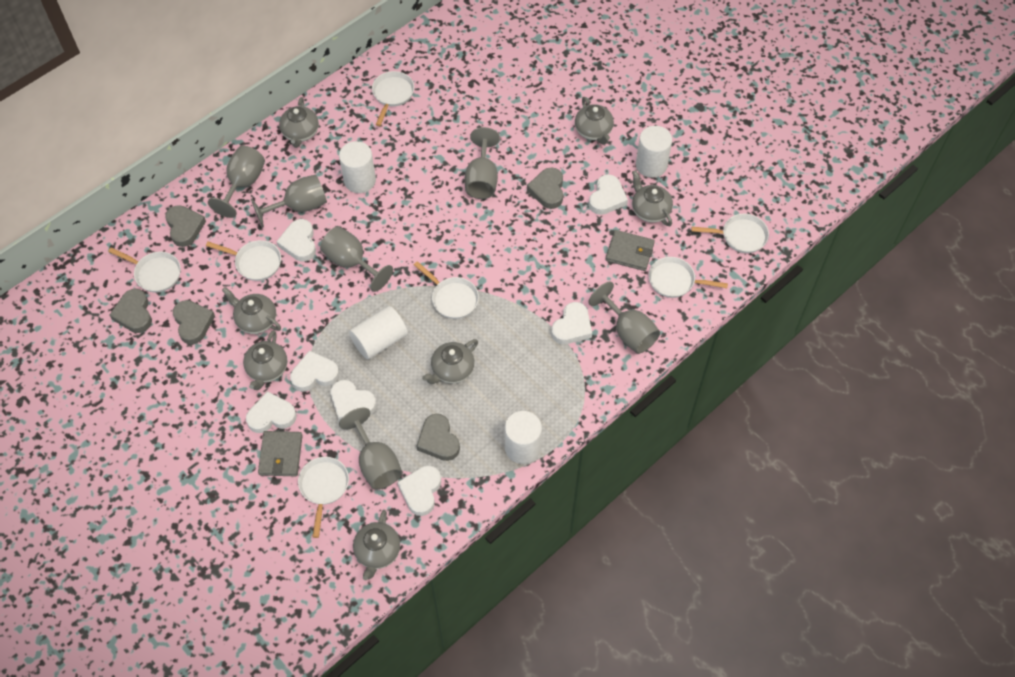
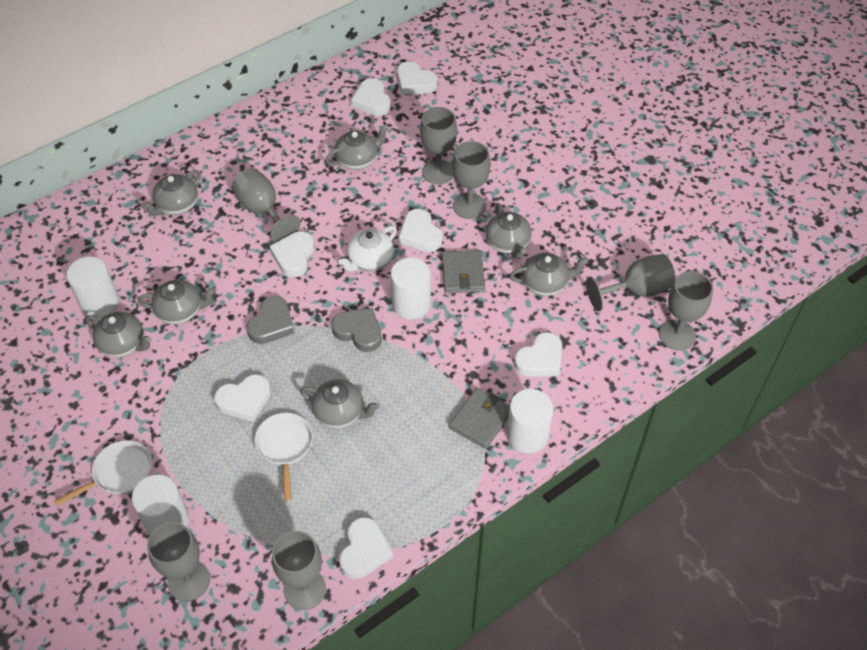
grey goblet: [208,146,265,218] [251,174,327,228] [320,226,393,292] [339,407,402,489] [465,127,500,199] [588,282,660,354] = 6 -> [147,522,210,601] [232,168,301,242] [272,531,326,610] [420,107,457,184] [452,141,490,219] [586,254,676,311] [659,271,713,351] = 7
grey heart: [110,289,152,333] [165,205,206,247] [173,300,215,344] [416,414,460,461] [527,167,563,209] = 5 -> [247,296,294,344] [332,308,382,352] = 2
white pan: [108,247,181,293] [206,240,281,281] [298,457,349,538] [372,71,414,126] [414,261,479,319] [649,257,728,298] [691,214,769,253] = 7 -> [54,440,152,506] [255,413,313,500] = 2
white teapot: none = 0 -> [338,226,397,272] = 1

